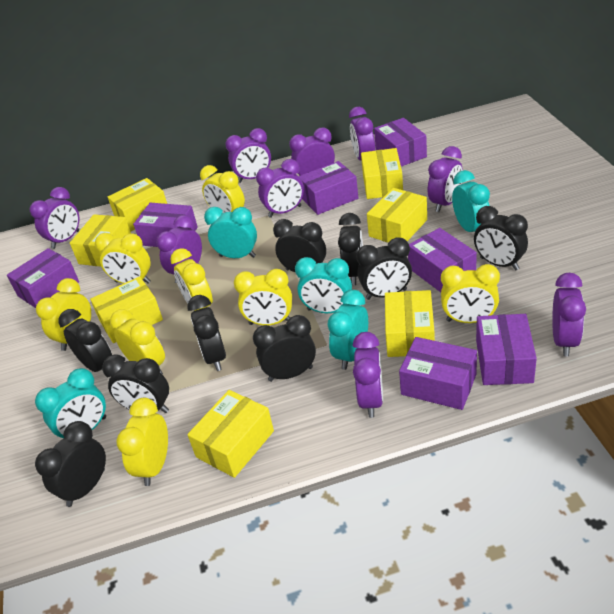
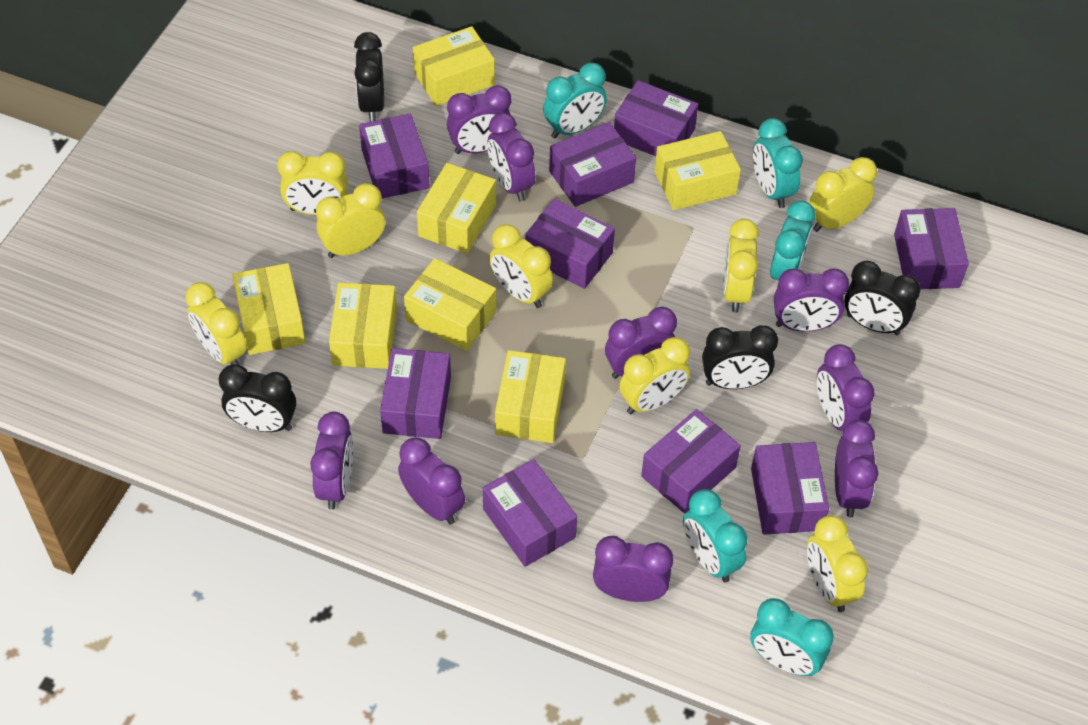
black clock: [35,421,106,507] [59,309,112,372] [102,354,169,413] [187,295,226,371] [253,315,316,382] [273,219,326,272] [338,213,363,285] [357,237,412,300] [474,206,528,270] = 9 -> [219,364,296,432] [354,32,384,122] [702,325,778,389] [844,260,921,335] = 4
purple box: [7,248,79,308] [133,203,198,247] [298,161,358,215] [374,118,427,166] [399,337,477,410] [408,228,477,292] [476,314,537,385] = 7 -> [359,114,430,198] [380,348,451,439] [483,459,577,567] [525,198,615,289] [549,122,636,207] [614,80,698,156] [641,409,741,513] [751,442,829,535] [894,208,969,289] = 9

